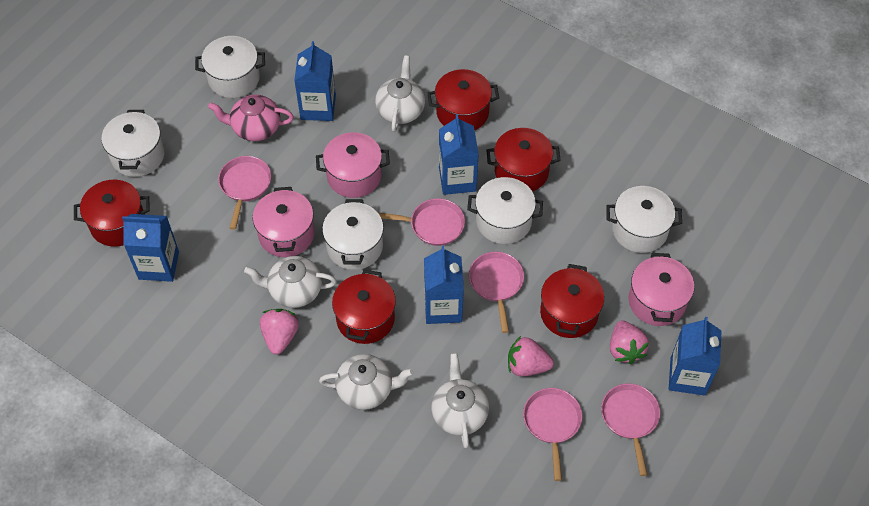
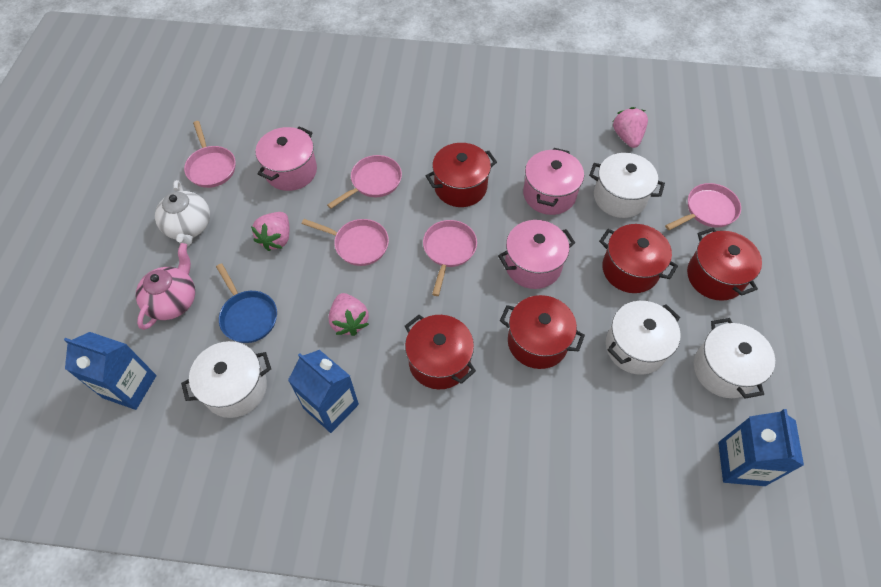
blue carton: [122,214,179,282] [294,41,336,121] [424,246,464,324] [439,114,479,195] [669,317,722,396] = 5 -> [64,332,157,410] [288,350,359,433] [718,409,804,486] = 3
blue pan: none = 0 -> [216,263,277,343] = 1
white pot: [102,110,165,177] [195,36,265,98] [322,199,384,270] [467,177,543,244] [606,186,682,253] = 5 -> [181,341,271,418] [589,153,665,218] [606,301,681,375] [694,318,775,399] = 4
white teapot: [244,256,337,308] [319,354,414,410] [375,55,425,132] [431,353,489,449] = 4 -> [155,180,210,247] = 1

